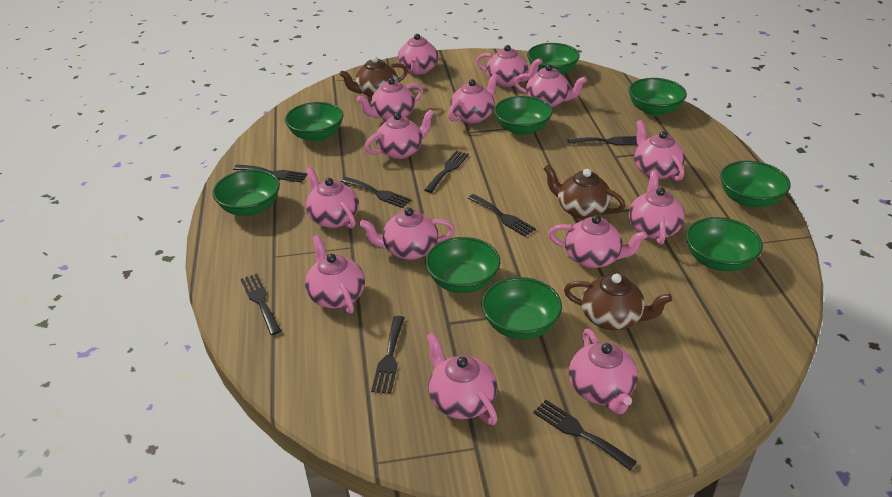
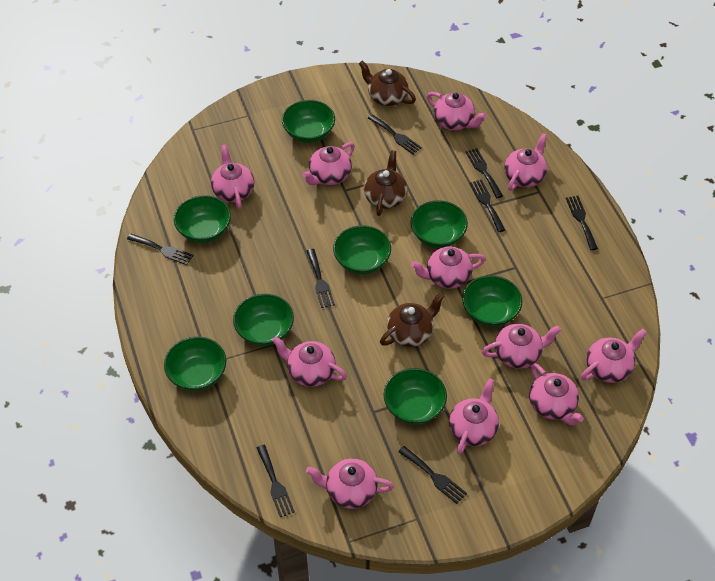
green bowl: [213,169,280,216] [285,102,343,142] [425,237,500,293] [481,277,562,339] [494,96,553,135] [527,43,580,74] [628,78,687,116] [686,217,763,271] [720,161,791,208] = 9 -> [164,337,226,391] [174,195,231,243] [233,294,294,346] [282,100,335,143] [333,225,391,274] [384,368,447,424] [410,200,468,248] [462,275,522,327] = 8
pink teapot: [305,235,365,314] [306,167,359,228] [357,78,423,121] [359,208,455,260] [365,109,434,159] [398,34,438,75] [427,332,498,425] [448,73,498,124] [476,45,542,87] [514,64,587,107] [548,215,647,268] [569,329,638,414] [629,171,685,245] [634,120,685,181] = 14 -> [211,144,254,209] [272,336,347,387] [302,142,355,185] [306,458,394,509] [411,246,486,289] [427,92,487,130] [449,378,499,455] [482,324,561,369] [504,133,547,191] [529,363,584,426] [581,329,647,383] = 11

